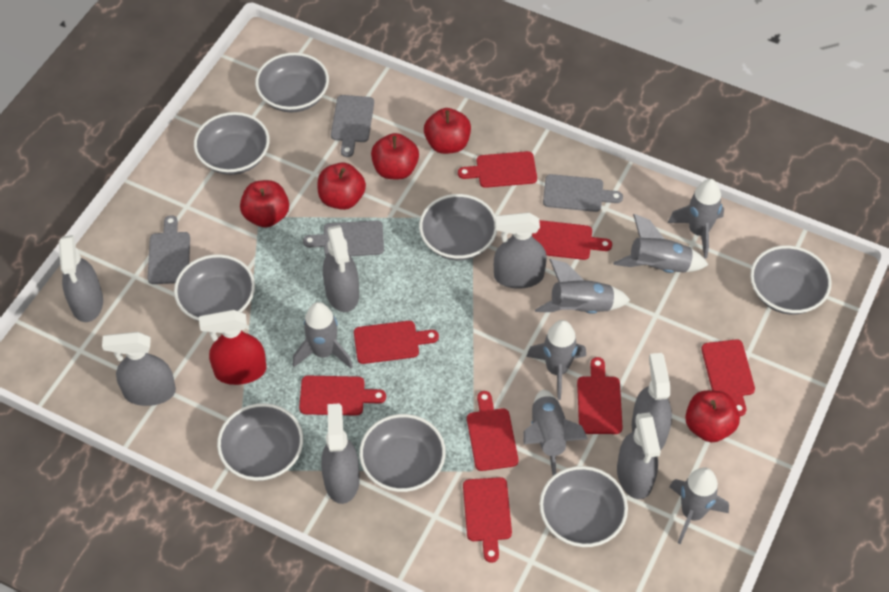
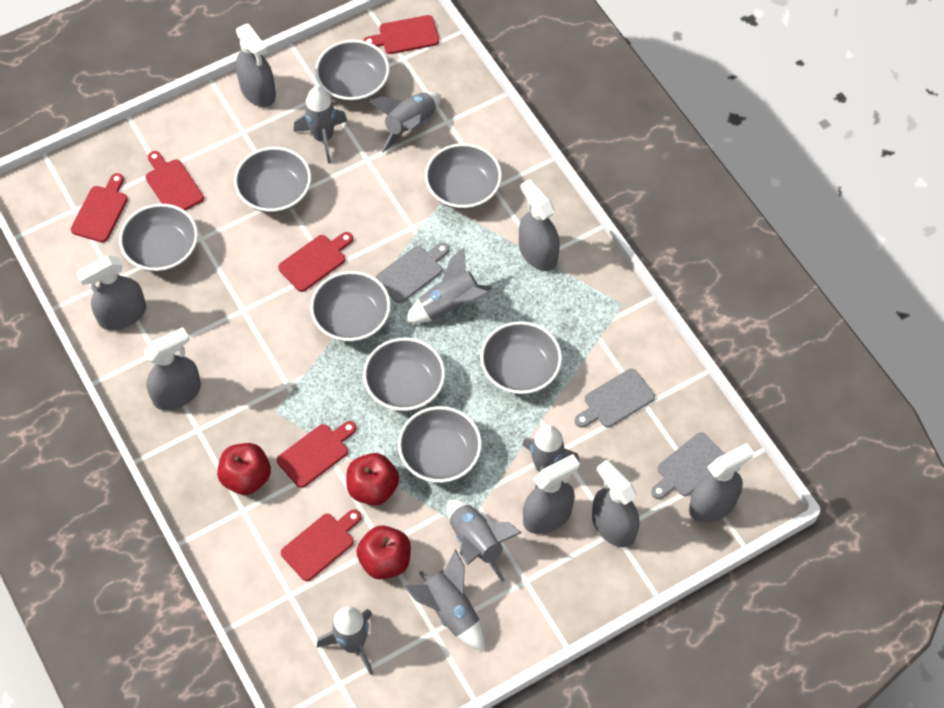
grey cutting board: [148,215,190,284] [303,220,384,256] [331,95,374,157] [543,174,623,212] = 4 -> [375,243,449,303] [575,369,655,428] [651,432,725,499] = 3
red apple: [240,180,289,228] [318,163,366,210] [371,133,419,179] [424,108,471,154] [685,390,740,442] = 5 -> [217,443,271,495] [346,453,399,505] [356,525,411,579] = 3
red cutting board: [299,376,386,416] [354,321,439,364] [458,151,537,188] [463,477,512,563] [467,391,518,471] [532,220,612,260] [577,357,623,434] [701,340,755,416] = 8 -> [71,173,128,243] [146,151,204,211] [277,421,356,488] [278,232,353,292] [281,509,361,581] [363,15,439,54] = 6
red spray bottle: [199,310,266,385] = 1 -> none = 0

